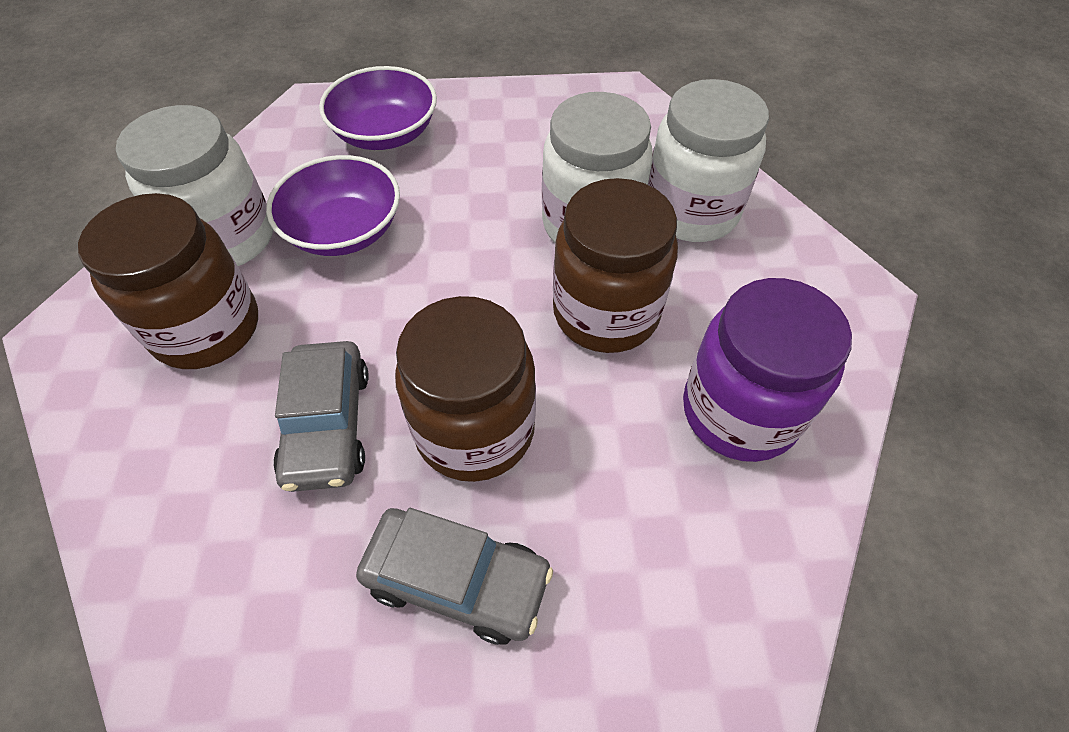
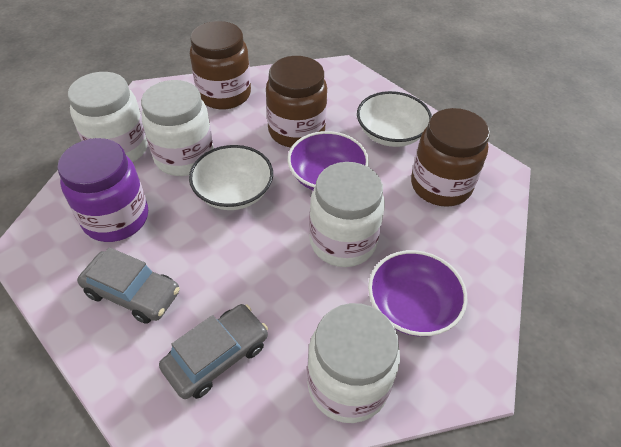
white bowl: none = 0 -> [189,145,273,210] [357,91,432,147] = 2
white jar: [116,105,273,266] [542,92,653,242] [649,79,769,242] = 3 -> [68,72,148,162] [141,80,214,176] [307,303,400,423] [309,162,385,267] = 4

